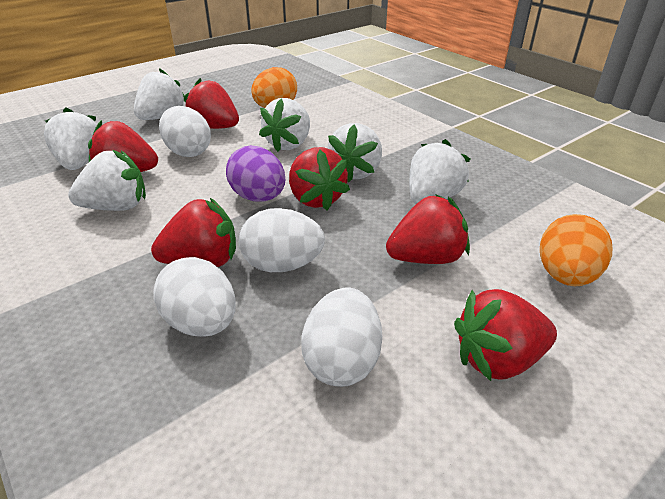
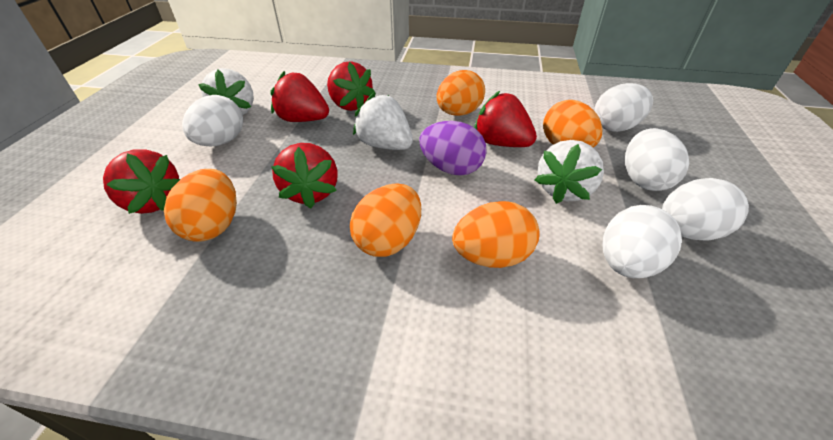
orange egg: [251,67,297,108] [540,214,612,286] = 2 -> [164,169,237,242] [350,184,421,257] [436,70,485,116] [452,201,539,268] [543,100,602,148] = 5
red strawberry: [88,120,158,172] [151,198,236,267] [184,78,239,129] [289,147,350,210] [386,194,470,264] [454,289,557,381] = 6 -> [103,149,180,214] [270,71,329,122] [271,143,337,208] [327,61,376,111] [474,91,537,147] = 5
white egg: [153,257,236,337] [159,106,211,157] [239,208,325,272] [301,288,382,387] = 4 -> [182,95,243,146] [594,83,653,132] [603,205,682,278] [625,128,689,191] [662,178,749,241] = 5
white strawberry: [44,107,97,170] [68,150,146,211] [134,68,186,120] [259,98,310,152] [327,123,382,183] [409,139,470,204] = 6 -> [198,68,254,115] [353,93,413,150] [535,140,604,204] = 3

